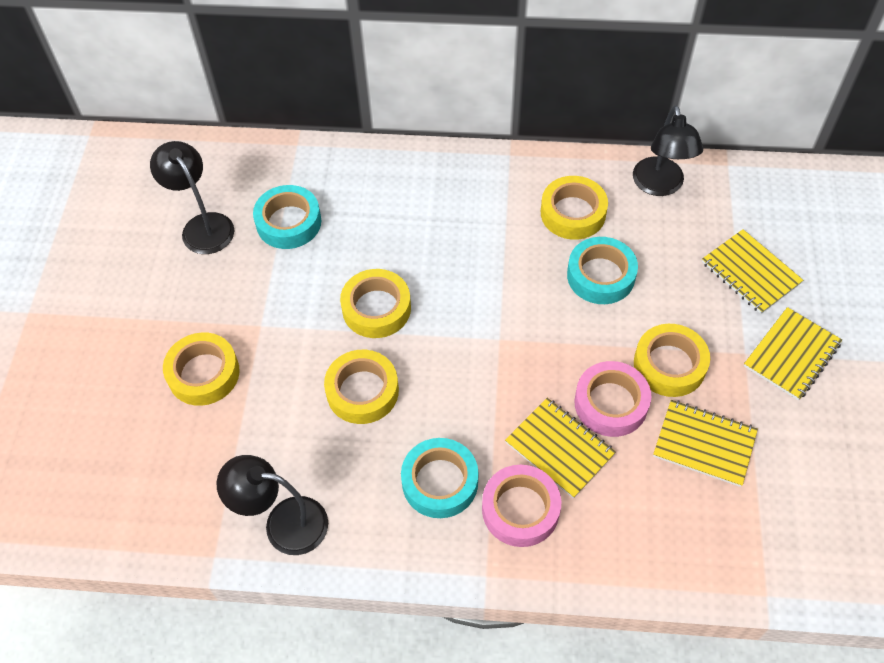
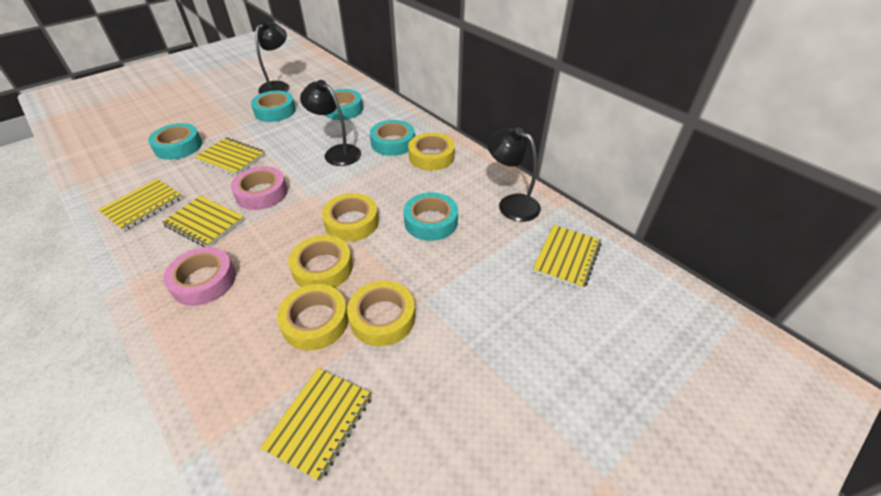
turquoise tape: [253,185,321,249] [401,438,479,518] [567,237,638,304] = 3 -> [148,123,202,160] [251,91,296,122] [325,89,363,120] [370,120,415,156] [403,192,458,241] = 5
yellow notebook: [505,398,616,499] [653,400,758,487] [702,229,803,314] [744,307,842,400] = 4 -> [98,179,182,231] [162,196,245,247] [195,138,265,176] [260,368,372,482] [533,225,601,289] = 5

